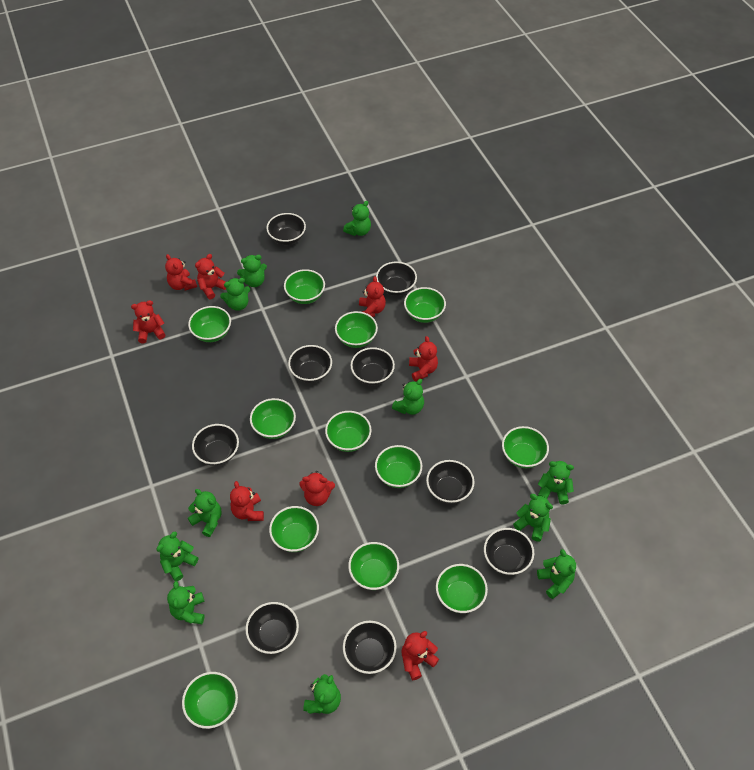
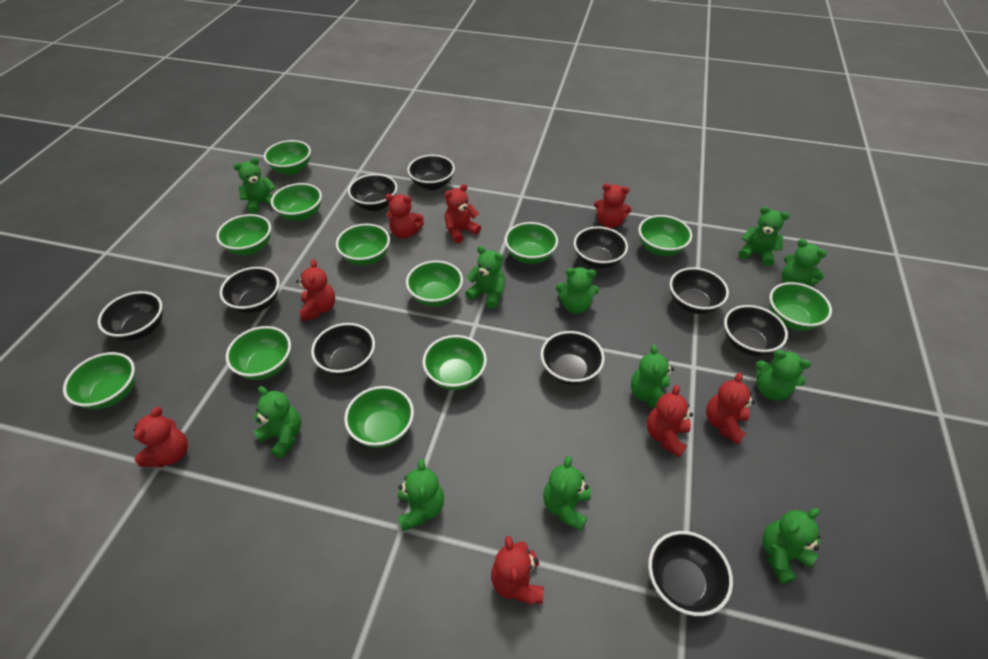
black bowl: [192,424,239,466] [246,602,299,654] [266,213,306,245] [288,345,332,383] [343,621,397,674] [351,347,395,386] [376,261,417,296] [426,460,475,504] [484,528,534,575] = 9 -> [98,291,163,341] [220,267,279,313] [311,323,375,376] [348,174,397,211] [407,155,455,191] [541,331,605,385] [574,226,628,269] [648,531,733,616] [670,267,729,314] [724,305,788,356] = 10

